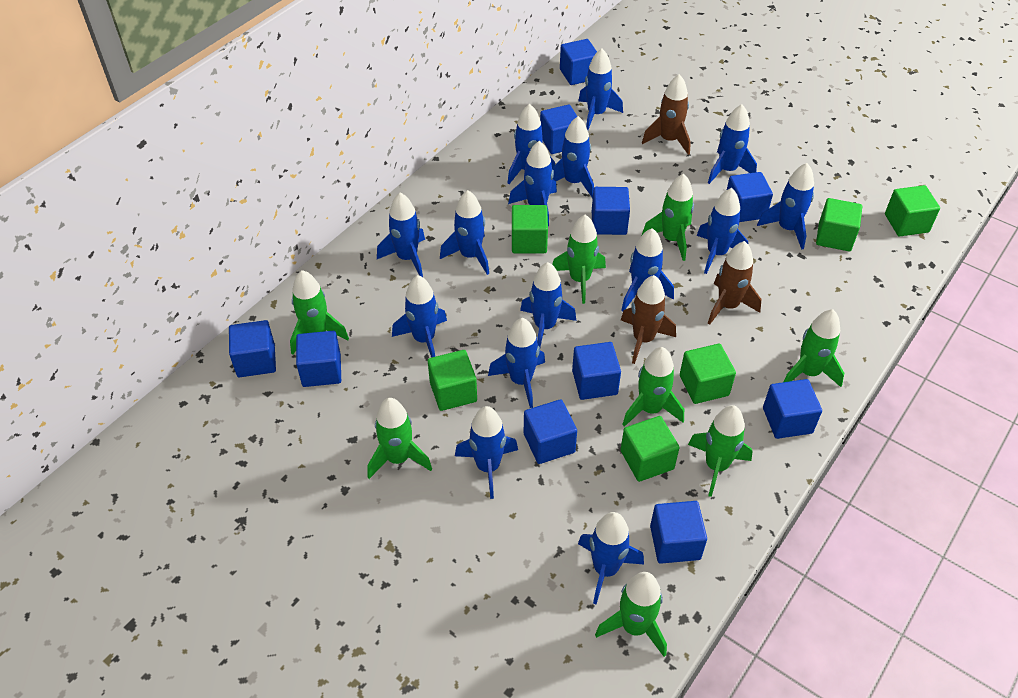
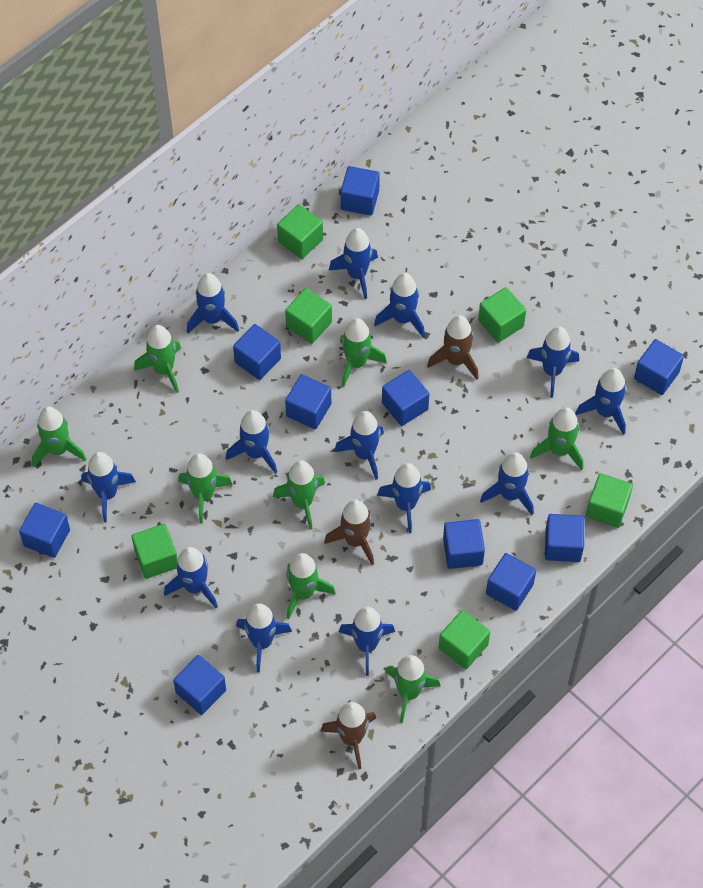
blue rocket: [377,193,425,277] [392,275,447,358] [440,190,489,275] [455,406,518,499] [488,318,545,408] [508,104,555,184] [508,141,557,226] [520,262,576,347] [552,116,594,198] [578,48,623,130] [578,512,644,605] [621,228,674,311] [697,188,748,274] [708,104,757,184] [757,163,814,250] = 15 -> [81,452,136,522] [164,547,218,608] [187,273,239,333] [226,410,277,474] [236,603,292,673] [329,228,378,299] [334,411,384,480] [339,607,395,676] [374,273,425,338] [377,463,431,533] [480,452,534,515] [527,326,579,398] [575,368,626,435] = 13

